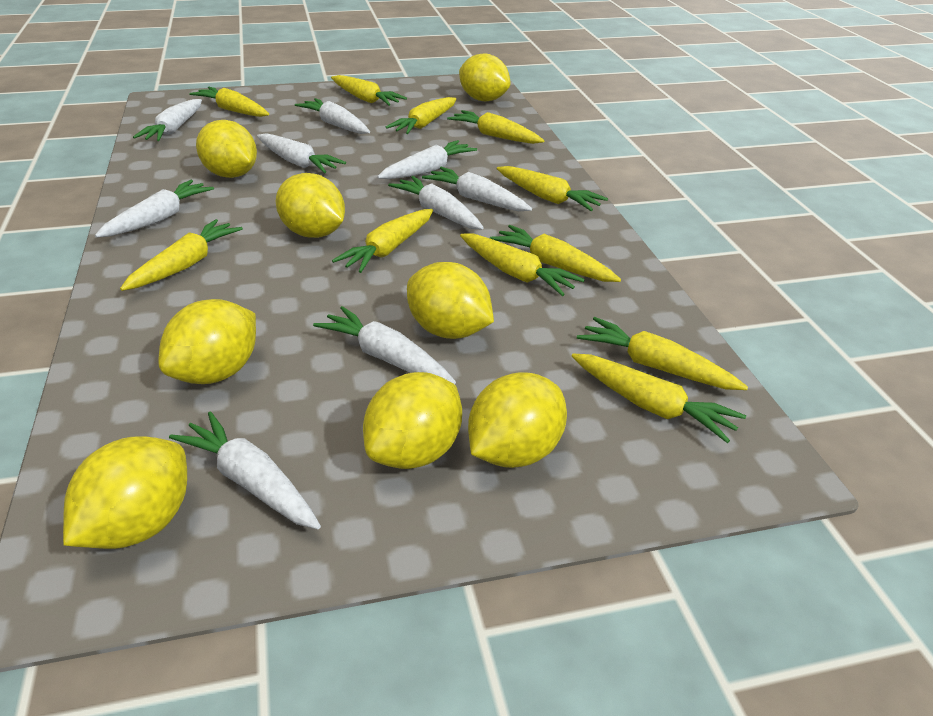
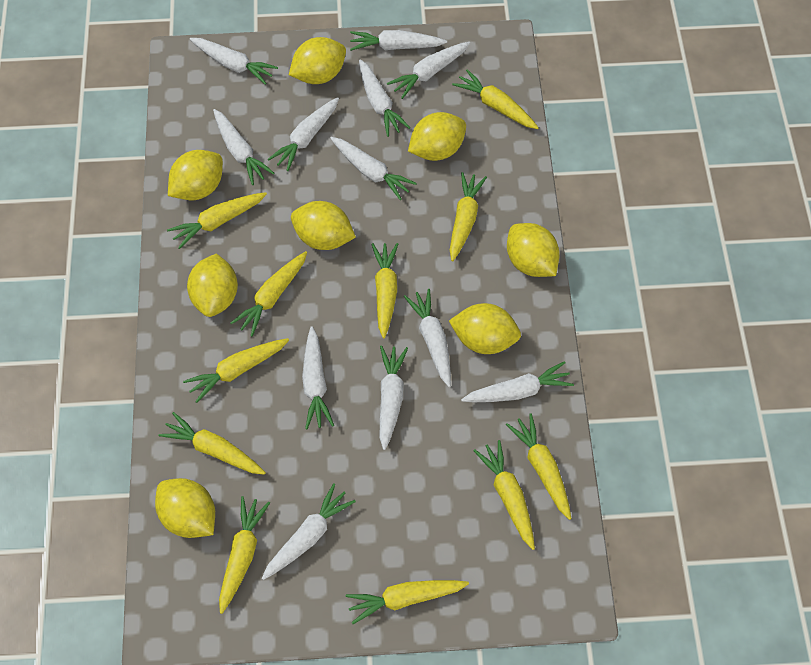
white carrot: [95,180,214,238] [133,99,202,141] [169,411,321,529] [257,133,346,173] [295,98,370,134] [313,306,456,384] [377,140,477,179] [388,176,484,229] [422,167,532,211] = 9 -> [190,38,278,85] [213,109,274,185] [262,483,356,580] [268,97,339,171] [302,326,334,429] [331,137,417,200] [350,30,447,51] [359,59,410,137] [380,345,408,450] [387,42,470,99] [404,289,451,387] [461,361,574,402] = 12

